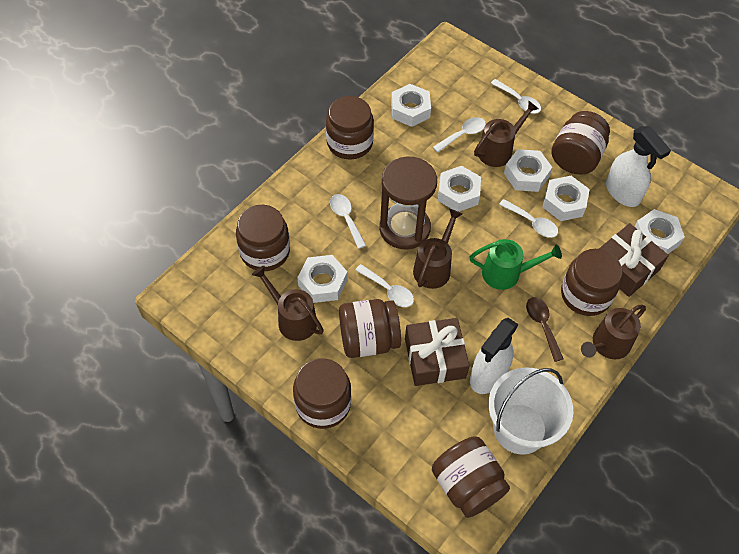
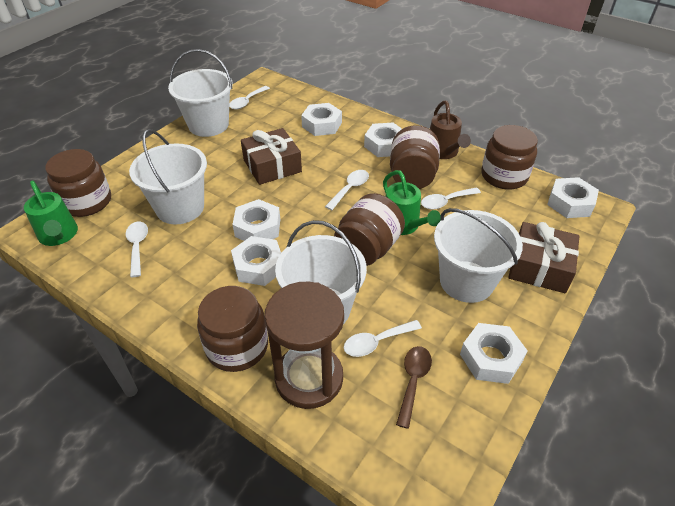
brown jar: [236,205,290,271] [293,358,351,429] [326,96,374,159] [339,299,401,358] [432,436,510,518] [552,111,610,175] [561,249,622,316] = 7 -> [45,149,111,217] [197,286,268,372] [334,193,405,266] [390,125,440,189] [481,125,538,189] = 5
brown watering can: [252,266,324,341] [413,209,462,289] [474,101,539,167] [581,304,646,359] = 4 -> [430,101,471,159] = 1
green watering can: [469,239,562,290] = 1 -> [24,180,78,246] [383,170,441,235] = 2
white bucket: [488,367,573,455] = 1 -> [129,129,207,224] [168,49,233,137] [275,220,367,324] [434,208,523,303] = 4
white spray bottle: [470,318,518,394] [606,126,671,207] = 2 -> none = 0

